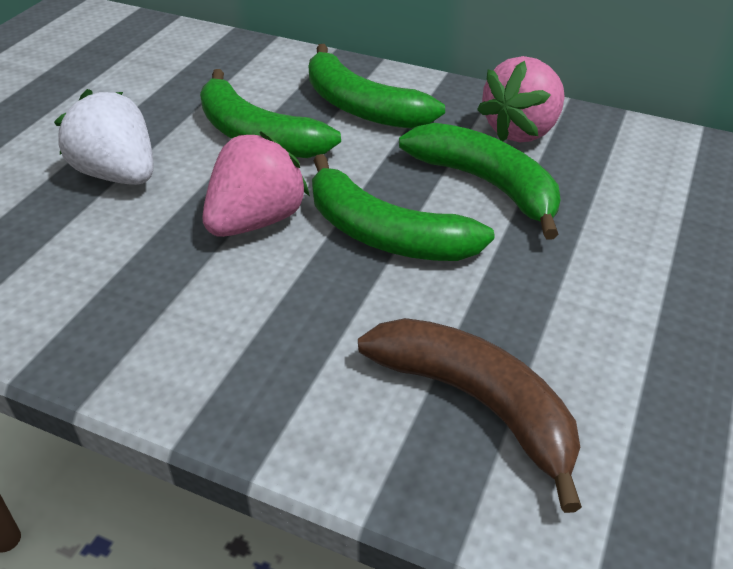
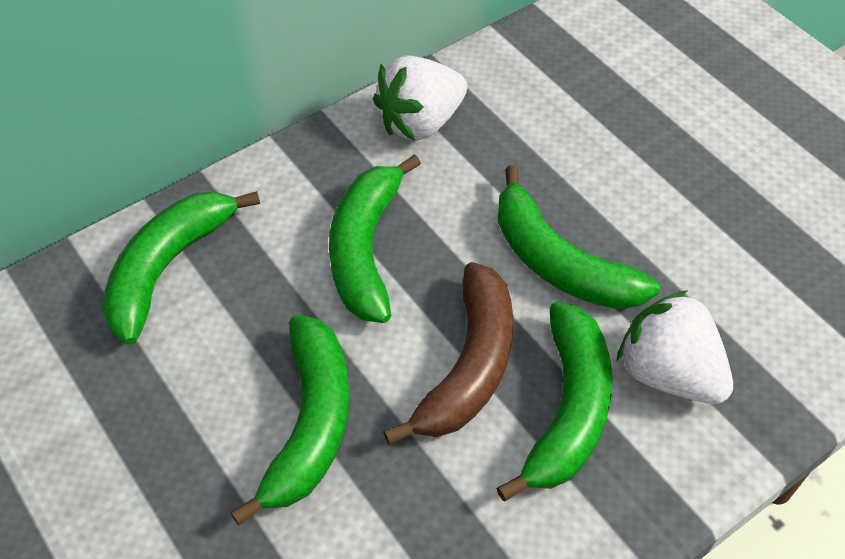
green banana: [200,69,341,158] [309,44,445,129] [312,154,495,261] [399,123,561,239] = 4 -> [102,191,260,345] [231,315,350,525] [329,154,421,323] [496,301,612,501] [498,165,660,309] = 5
pink strawberry: [202,131,310,237] [477,56,565,142] = 2 -> none = 0
white strawberry: [54,89,153,185] = 1 -> [373,55,467,141] [616,290,733,404] = 2

